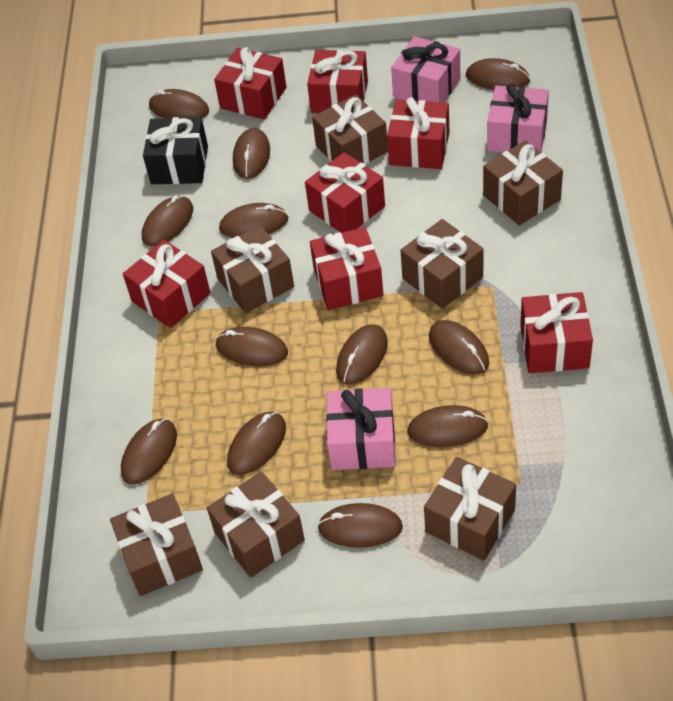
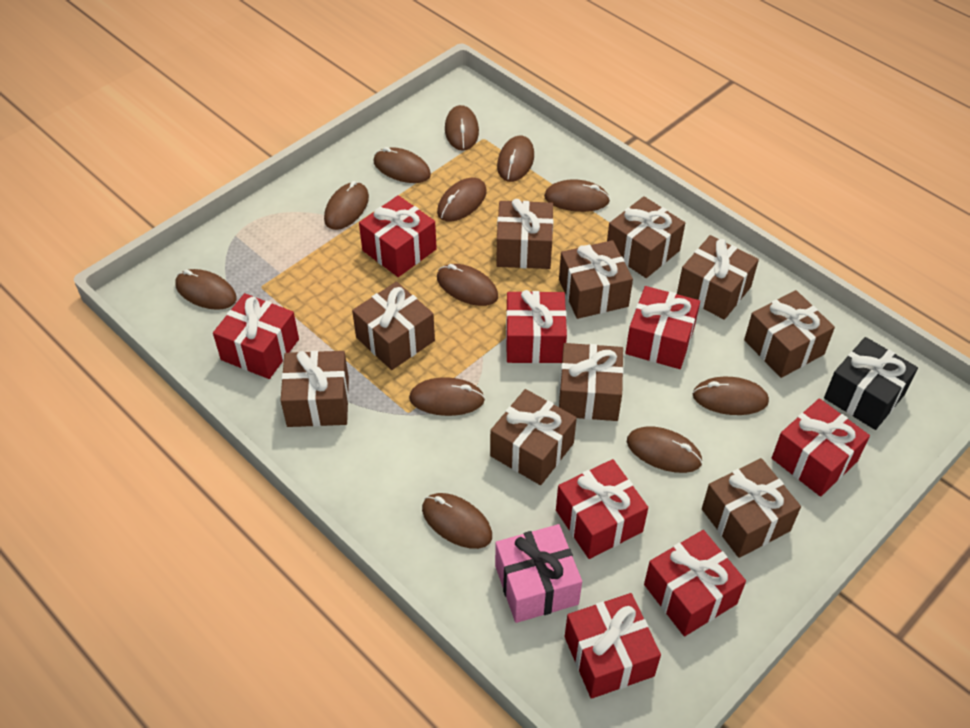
brown gift: [110,493,203,596] [207,471,305,578] [211,225,294,313] [312,94,388,164] [400,219,484,309] [424,457,516,560] [483,140,563,225] = 7 -> [280,351,349,427] [352,282,435,370] [490,389,577,485] [496,199,553,269] [559,240,633,319] [559,343,623,421] [607,196,685,278] [677,235,759,320] [702,458,801,558] [744,290,835,378] = 10
pink gift: [326,388,396,470] [391,36,460,103] [487,83,549,152] = 3 -> [495,524,582,623] = 1
red gift: [123,240,211,328] [214,47,287,119] [305,152,385,233] [307,50,368,113] [310,227,383,310] [387,97,449,169] [520,292,593,373] = 7 -> [213,293,299,379] [359,195,437,277] [506,290,567,363] [556,459,648,559] [565,593,661,699] [625,286,700,369] [644,530,746,637] [772,398,870,497] = 8

